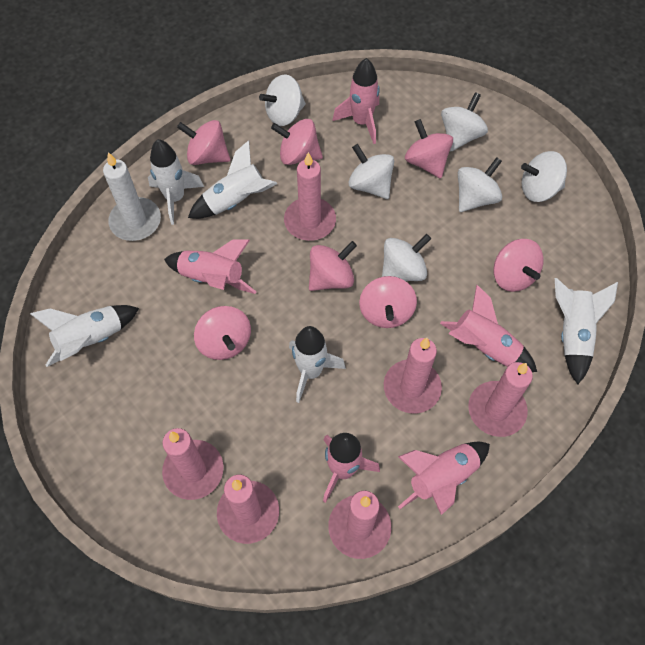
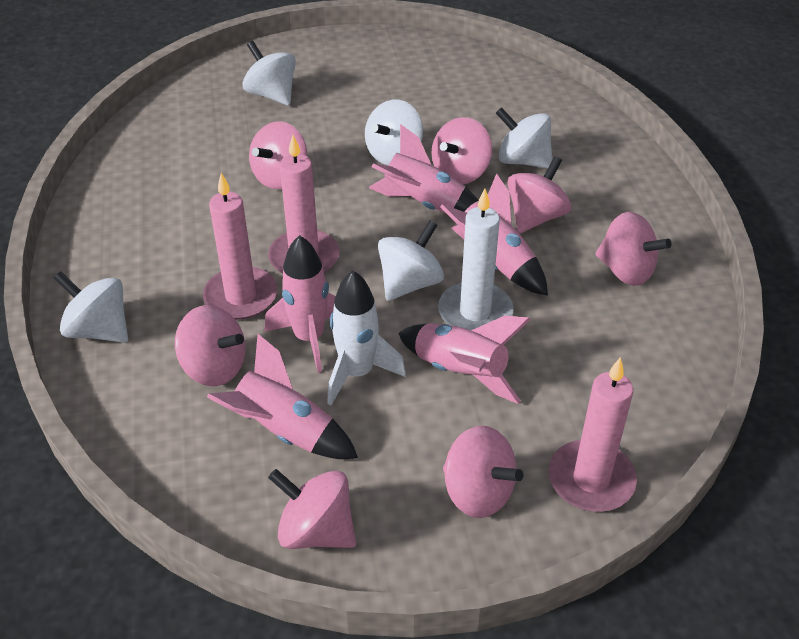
pink candle: [162,428,223,500] [217,474,279,544] [284,152,336,241] [328,490,391,559] [384,338,442,414] [468,362,533,437] = 6 -> [203,173,277,320] [268,135,340,274] [548,357,637,512] = 3
white rocket: [30,305,139,367] [148,139,204,225] [188,140,277,219] [289,326,346,403] [555,278,618,384] = 5 -> [327,270,406,406] = 1
white spinning top: [259,74,306,126] [349,144,394,199] [382,234,431,281] [441,92,488,152] [458,157,502,212] [521,151,567,202] = 6 -> [54,271,128,343] [242,41,296,106] [365,100,423,165] [378,220,444,301] [496,107,552,168] = 5

